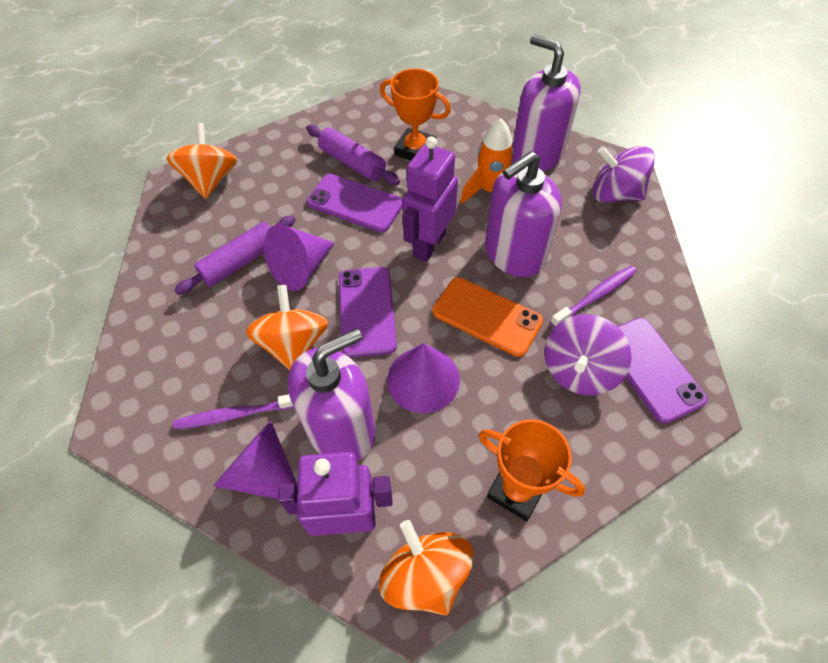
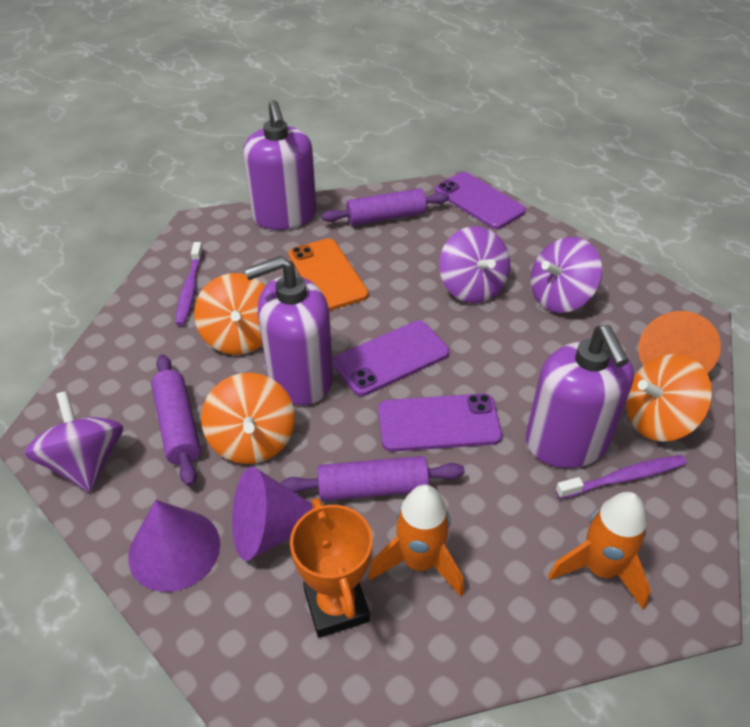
orange cone: none = 0 -> [638,311,721,374] = 1
orange rocket: [460,118,514,204] = 1 -> [368,485,464,597] [548,492,651,609] = 2
orange trophy: [380,69,451,161] [479,419,585,521] = 2 -> [290,498,373,638] = 1
purple cone: [214,421,298,499] [264,224,334,291] [387,343,460,413] = 3 -> [128,500,220,592] [232,467,312,561] = 2
purple robot: [278,452,393,536] [403,136,458,262] = 2 -> none = 0
purple rolling pin: [174,216,295,295] [306,125,400,185] = 2 -> [151,354,201,487] [280,456,465,501] [322,188,449,226] = 3
purple spinning top: [544,314,632,396] [592,146,655,203] = 2 -> [24,391,123,492] [439,226,510,303] [531,237,602,313] = 3

